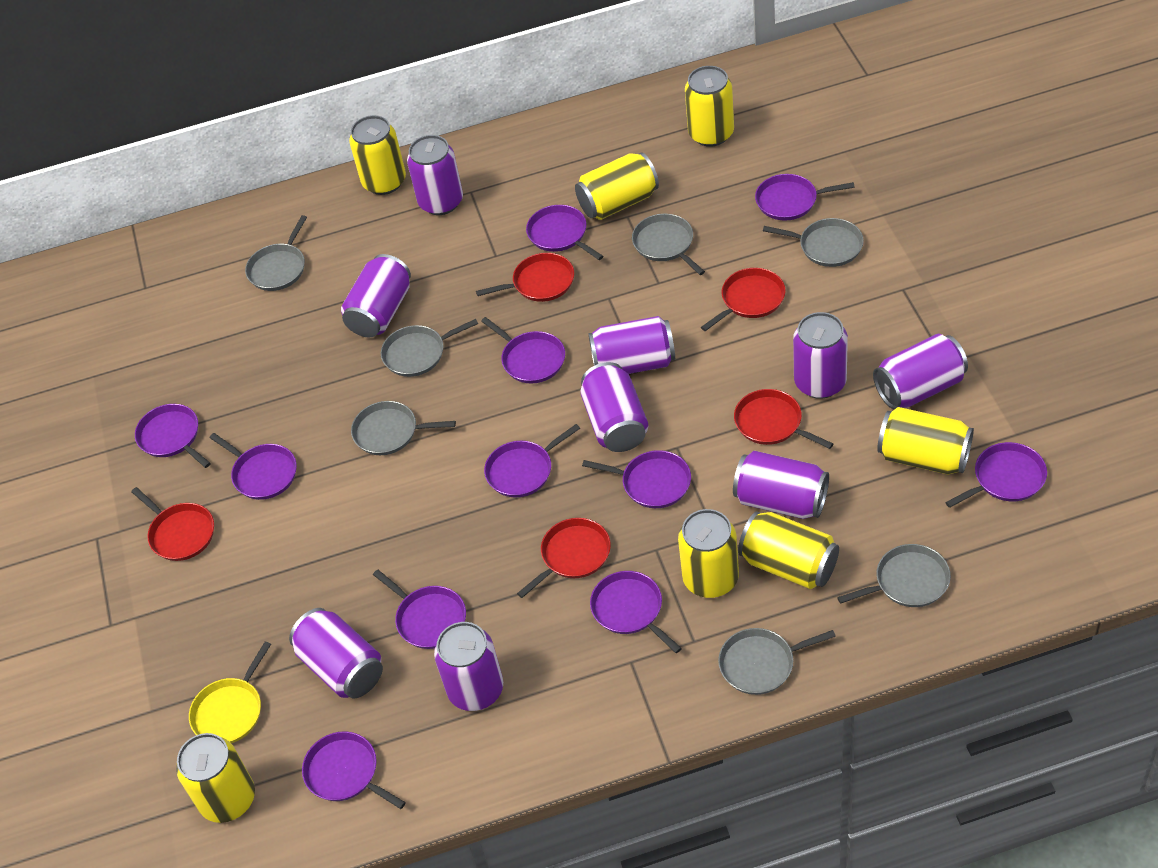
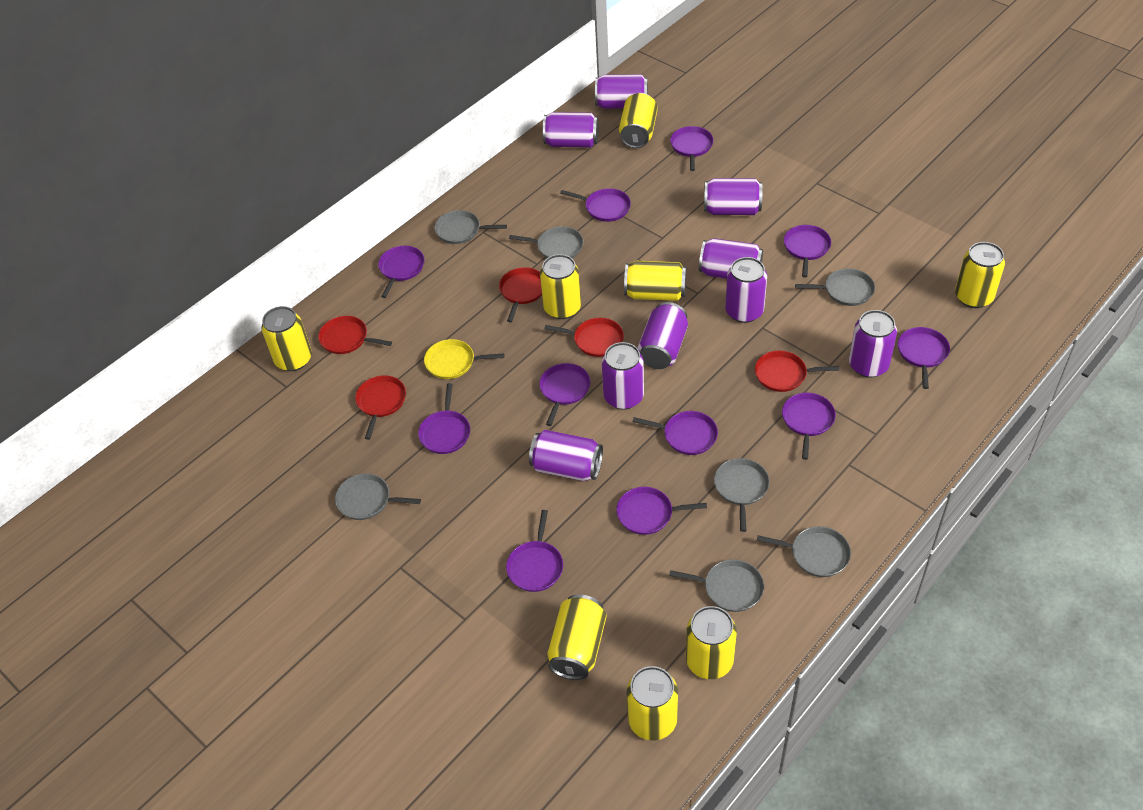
yellow can: [176,733,255,823] [349,115,406,195] [575,152,659,220] [678,509,739,598] [685,66,734,147] [738,511,839,589] [877,407,974,475] = 7 -> [261,306,312,371] [540,254,581,319] [547,594,607,680] [619,93,658,148] [624,261,686,301] [627,666,678,741] [686,606,737,679] [955,242,1005,308] = 8

